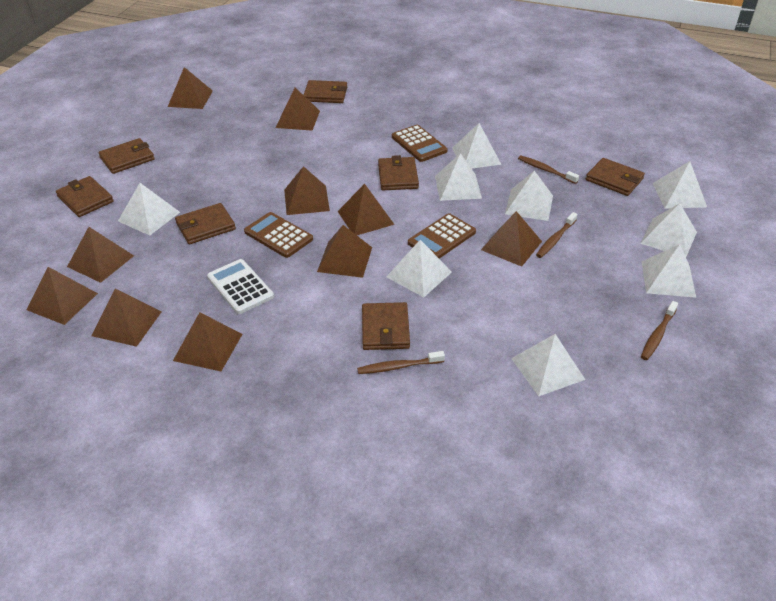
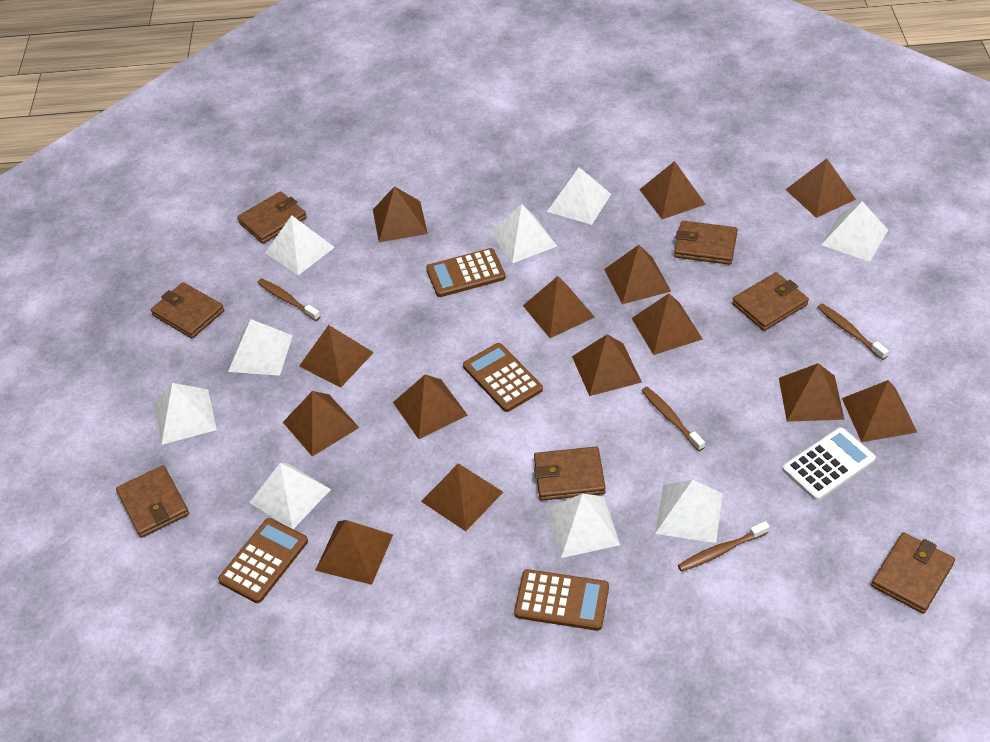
brown calculator: [244,212,313,258] [392,125,448,162] [408,213,476,259] = 3 -> [218,518,308,603] [426,248,506,297] [463,343,543,412] [514,569,609,631] = 4
brown pyramid: [26,267,98,325] [67,227,134,283] [92,289,162,347] [168,67,213,109] [173,312,242,371] [276,88,320,131] [284,166,330,215] [317,225,372,278] [337,184,395,235] [481,211,542,266] = 10 -> [283,391,359,457] [299,325,374,388] [315,520,393,585] [373,186,428,242] [393,375,468,439] [421,463,503,531] [523,276,595,338] [572,334,642,396] [604,245,671,304] [632,293,703,355] [639,161,706,219] [779,363,845,422] [785,158,856,218] [842,380,917,442] = 14

